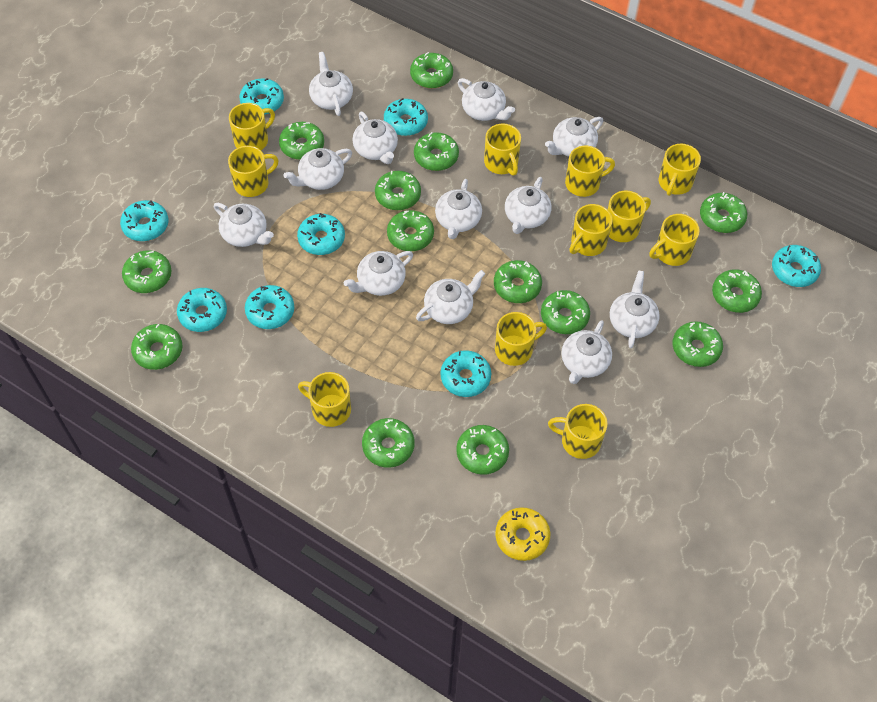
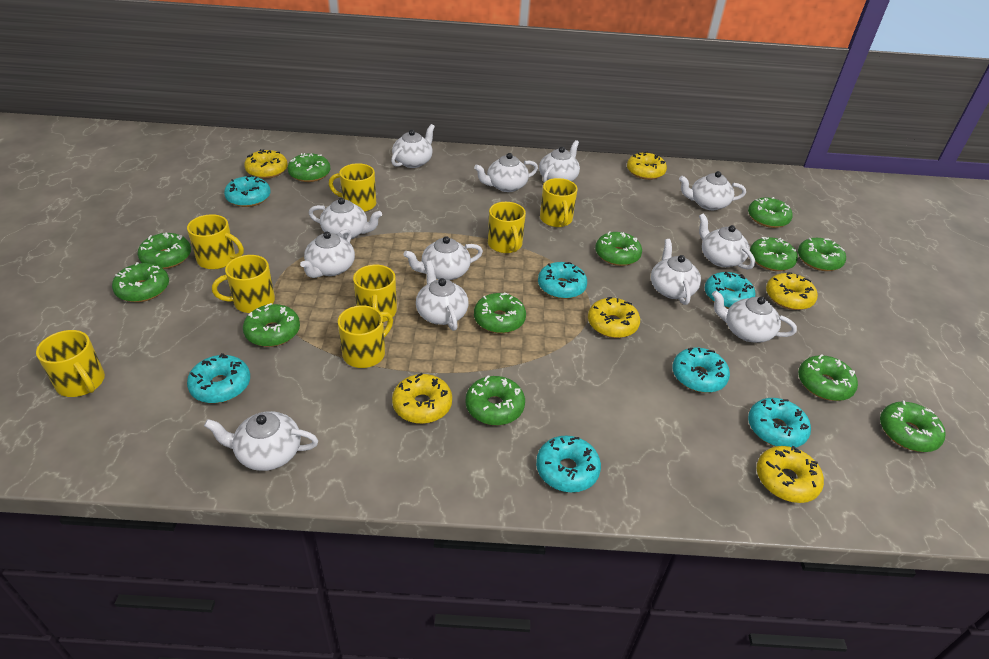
green donut: [122,250,172,293] [131,324,183,370] [279,122,324,160] [362,418,415,468] [375,171,421,210] [387,210,434,251] [410,52,453,88] [414,132,459,171] [456,425,509,475] [494,260,542,303] [541,290,590,334] [673,321,723,367] [700,192,747,233] [712,269,762,313] = 14 -> [112,262,169,302] [138,232,191,269] [243,303,300,347] [288,153,330,182] [466,375,525,425] [474,293,526,333] [595,231,642,266] [748,197,793,228] [750,237,798,271] [798,238,846,271] [798,354,858,401] [880,401,946,452] = 12
turquoise donut: [120,200,169,241] [177,288,227,332] [239,78,284,115] [245,285,294,329] [297,213,345,255] [384,98,428,136] [440,350,491,397] [772,245,821,287] = 8 -> [187,353,250,403] [224,175,270,207] [536,435,601,492] [538,262,587,299] [672,348,730,393] [705,272,755,309] [748,398,811,447] = 7
yellow donut: [495,507,550,561] = 1 -> [244,149,288,179] [392,373,452,424] [588,297,640,338] [627,152,667,180] [757,446,824,503] [766,272,818,310] = 6
yellow mug: [228,146,279,197] [229,103,275,150] [298,372,351,427] [484,124,521,176] [495,312,547,366] [548,404,608,459] [565,146,615,197] [570,204,613,256] [608,191,651,242] [649,214,700,266] [659,144,701,196] = 11 -> [36,330,105,397] [187,214,244,269] [212,255,275,313] [329,163,376,212] [338,305,393,368] [353,264,397,322] [488,202,526,253] [540,178,578,227] = 8

